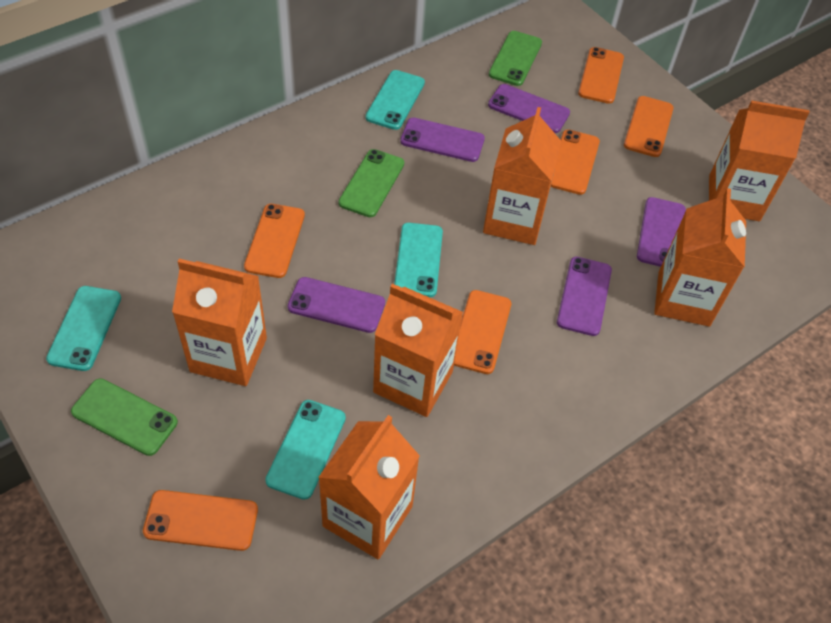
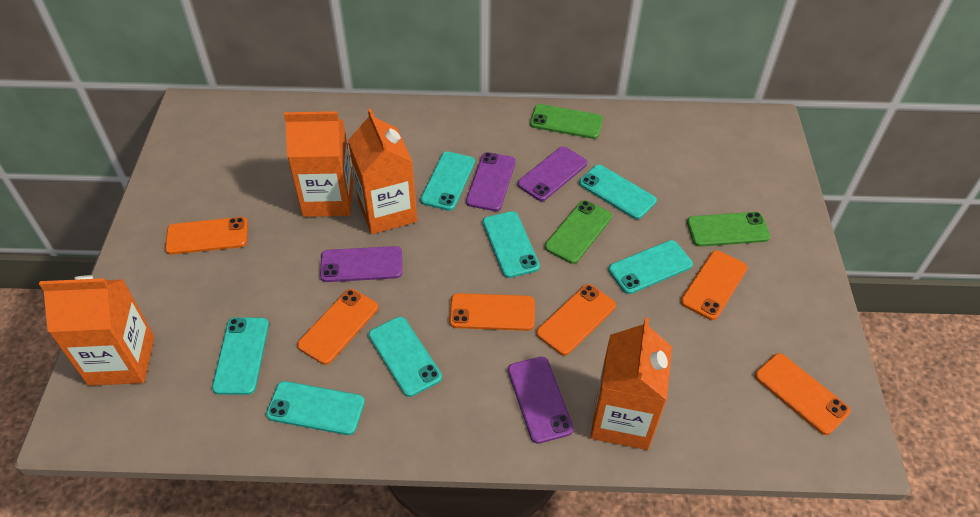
orange carton: [172,259,267,386] [318,415,420,559] [373,284,463,417] [483,107,561,245] [654,188,746,327] [709,100,810,221] = 6 -> [39,275,154,386] [284,111,353,217] [348,109,417,234] [590,318,672,450] = 4
purple phone: [288,277,385,333] [400,118,485,162] [488,84,570,133] [557,257,612,336] [637,197,686,267] = 5 -> [320,246,402,282] [466,152,516,211] [508,357,574,444] [518,146,587,201] = 4
turquoise phone: [46,286,121,371] [265,400,346,500] [366,70,425,130] [394,223,443,297] = 4 -> [212,317,269,395] [266,381,365,435] [369,317,442,397] [420,152,475,211] [483,211,540,278] [579,165,657,219] [609,240,693,294] = 7

